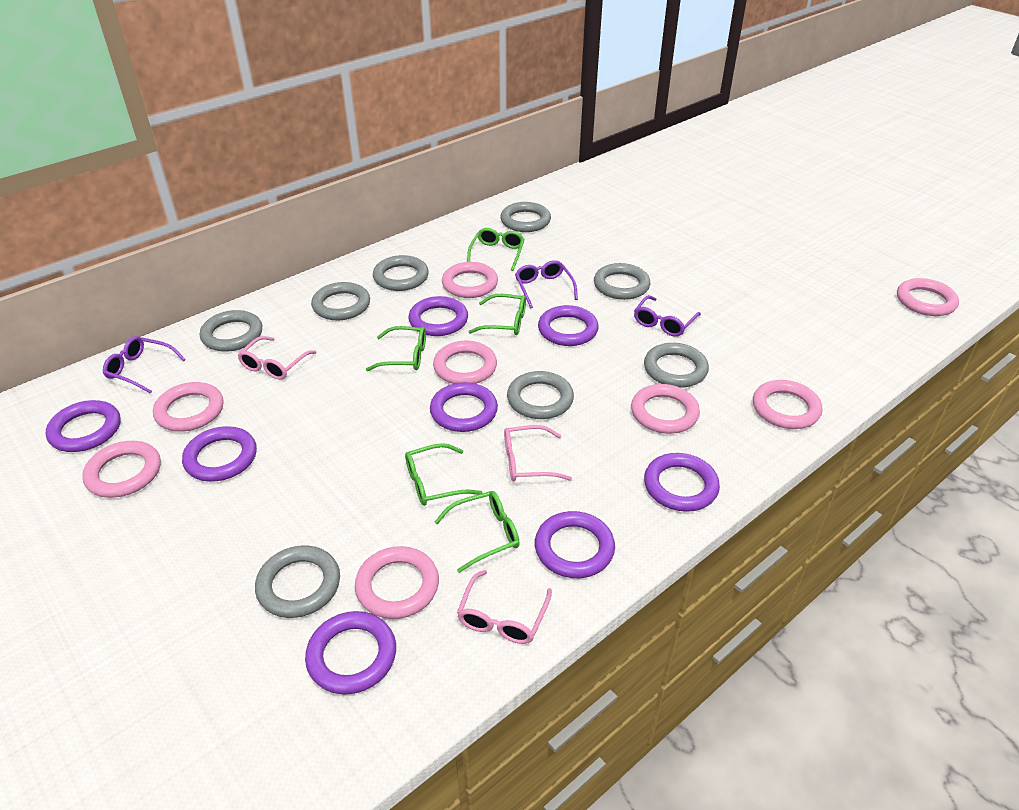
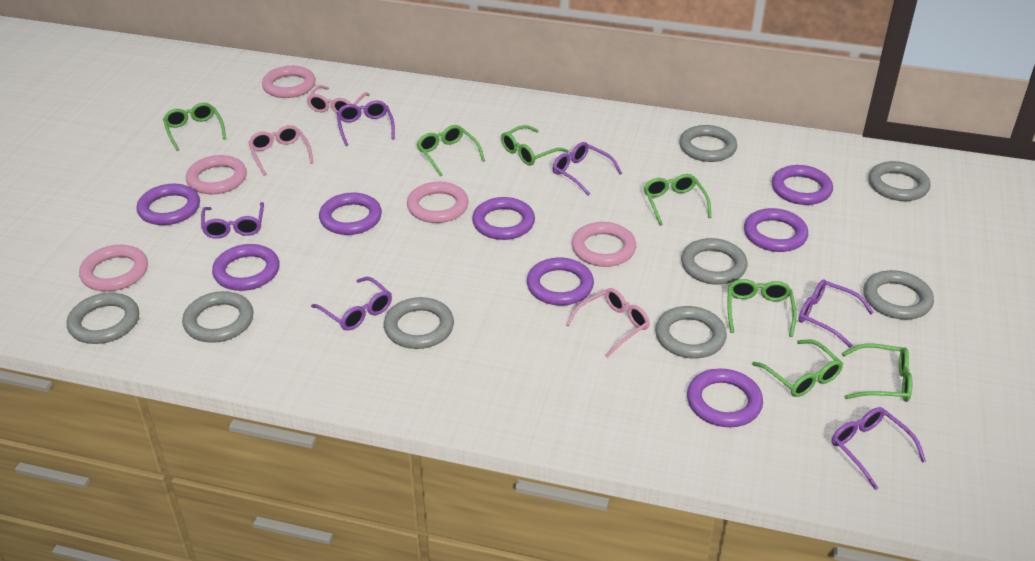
green glasses: [366,326,426,371] [405,443,483,506] [435,491,520,573] [467,228,525,271] [468,294,526,335] = 5 -> [163,103,226,151] [417,125,485,176] [501,125,569,166] [644,174,711,226] [727,279,797,337] [752,340,843,397] [842,344,912,402] = 7
pink ring: [82,441,161,498] [153,382,224,432] [355,546,439,619] [433,341,497,384] [442,262,498,298] [631,384,700,434] [753,380,823,429] [897,278,959,316] = 8 -> [79,245,148,292] [186,155,247,194] [262,66,316,98] [407,182,469,223] [572,222,636,267] = 5
purple glasses: [103,336,186,394] [515,260,578,308] [634,295,701,337] = 3 -> [201,202,264,239] [311,277,392,331] [337,101,395,146] [552,142,622,196] [799,279,874,348] [831,407,926,490] = 6

